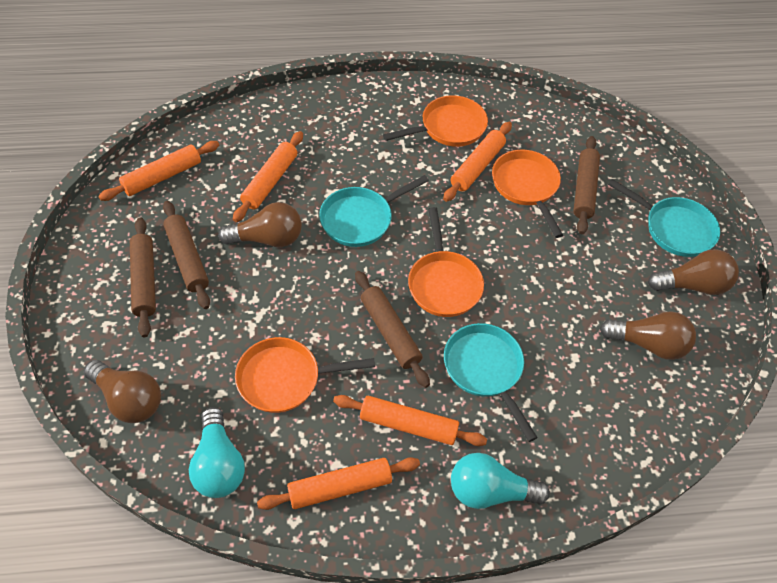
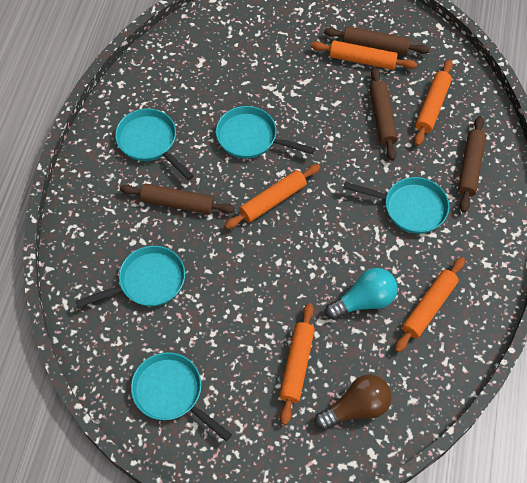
brown light bulb: [84,360,161,423] [218,202,302,247] [600,311,696,360] [648,249,739,295] = 4 -> [315,374,392,430] = 1
orange pan: [235,337,375,413] [383,95,488,147] [408,207,484,317] [492,150,563,238] = 4 -> none = 0
turquoise light bulb: [188,407,245,498] [451,453,550,509] = 2 -> [325,268,398,320] = 1
turquoise pan: [319,175,429,247] [444,323,538,442] [608,179,720,257] = 3 -> [76,246,185,308] [115,108,194,180] [131,352,232,441] [216,106,315,159] [343,177,449,234] = 5

